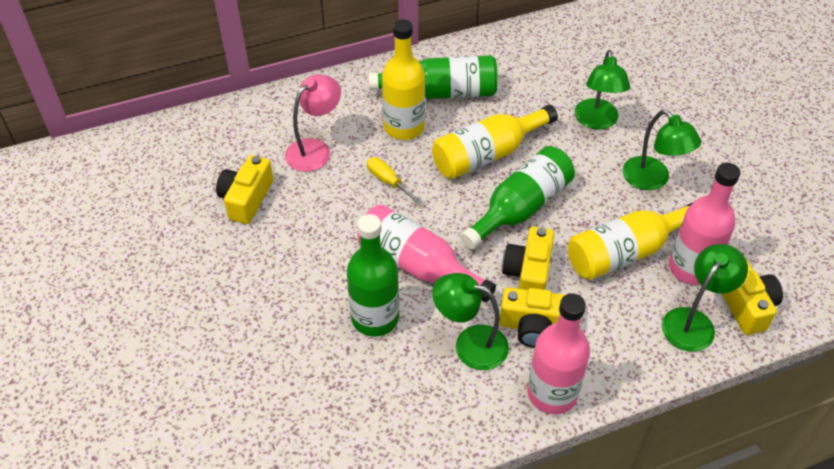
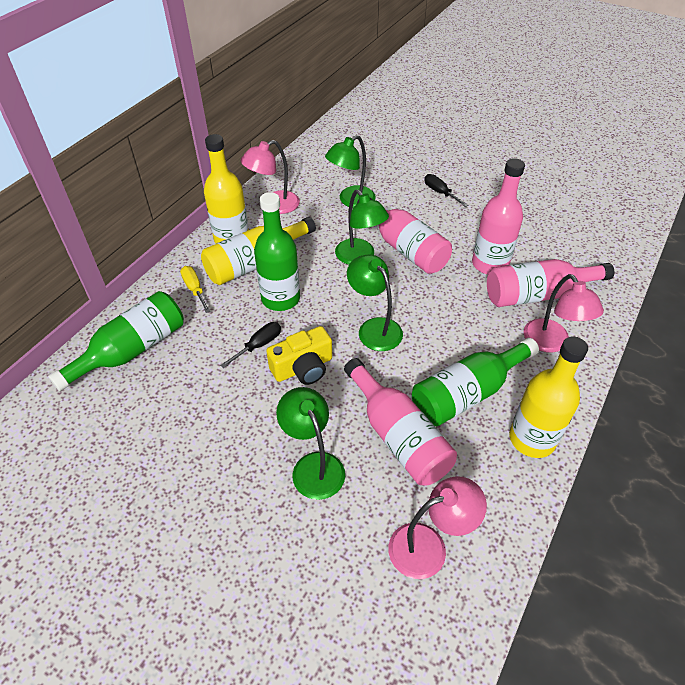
black screwdriver: none = 0 -> [220,322,281,368] [424,174,468,207] = 2
pink bottle: [357,204,496,302] [527,293,590,415] [669,163,740,285] = 3 -> [344,358,457,486] [357,198,452,274] [472,158,525,275] [487,259,614,307] = 4
pink lamp: [285,74,341,172] = 1 -> [240,140,300,214] [388,476,487,579] [524,274,604,353] = 3
yellow camera: [216,155,273,224] [500,287,565,348] [502,226,554,290] [721,258,783,335] = 4 -> [266,326,332,385] = 1

